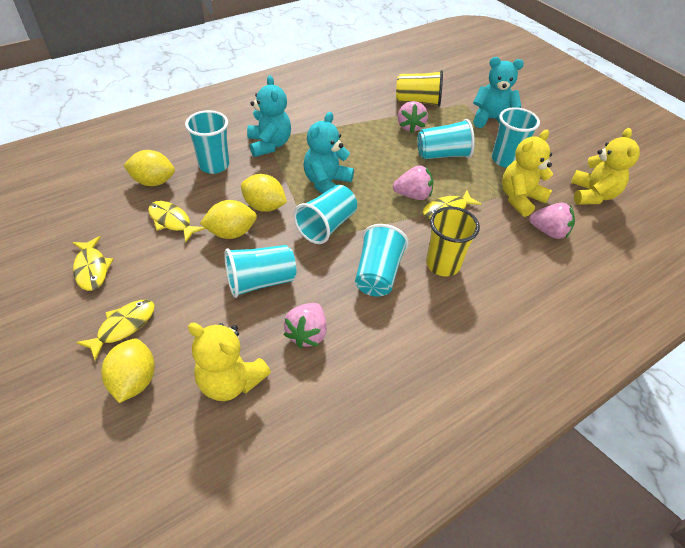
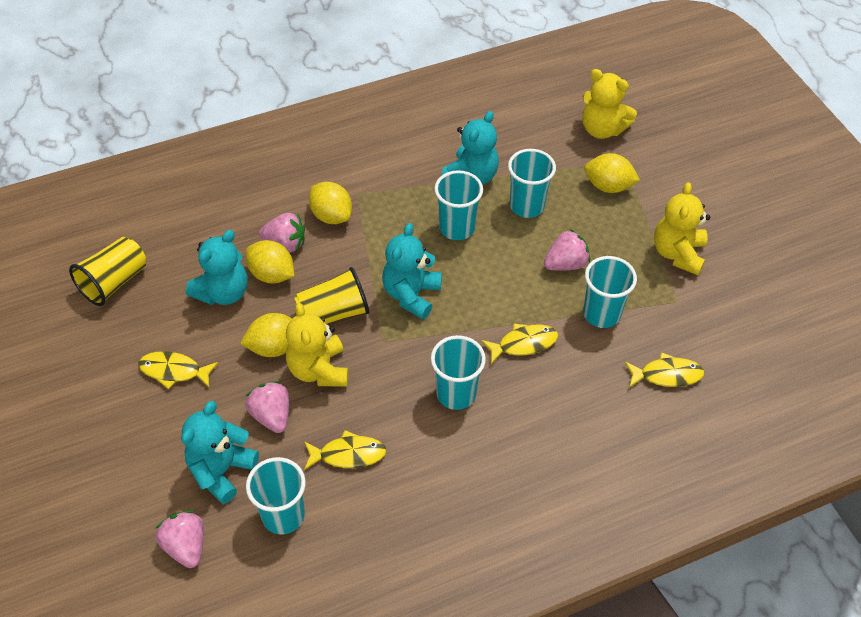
turquoise cup: [185,110,229,174] [224,245,296,298] [294,185,357,244] [355,224,409,297] [417,119,475,159] [492,107,540,168] = 6 -> [246,457,306,534] [431,335,486,410] [434,170,483,240] [508,149,556,218] [583,256,637,328] = 5
turquoise teddy bear: [247,75,291,157] [303,112,354,194] [473,57,524,128] = 3 -> [181,401,259,504] [186,230,248,305] [382,223,442,319] [441,111,499,185] = 4

